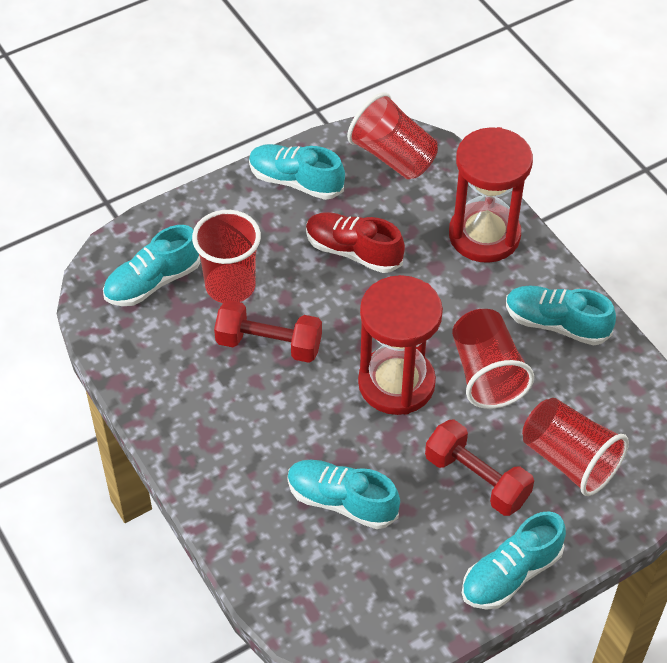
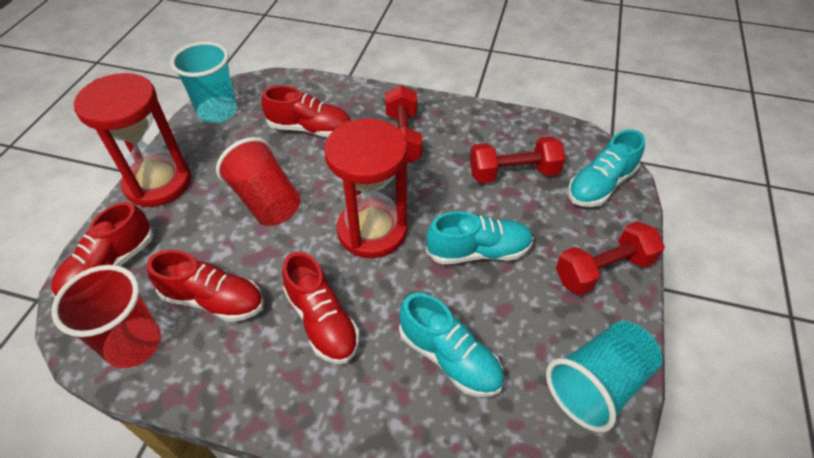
red cup: [192,210,261,303] [347,92,438,179] [452,309,534,409] [522,398,629,496] = 4 -> [51,265,161,369] [216,137,301,226] = 2
red dumbbell: [214,300,322,363] [425,419,534,516] = 2 -> [385,85,423,164] [470,136,565,183] [556,221,665,296] = 3
red shoe: [306,212,405,273] = 1 -> [51,202,154,298] [147,250,264,322] [261,86,351,137] [282,252,360,364] = 4
turquoise cup: none = 0 -> [170,41,237,123] [546,321,662,432] = 2
turquoise shoe: [103,225,200,306] [249,144,345,200] [288,460,400,529] [462,511,566,610] [506,285,616,345] = 5 -> [399,293,504,397] [426,211,534,265] [568,130,645,207] = 3

